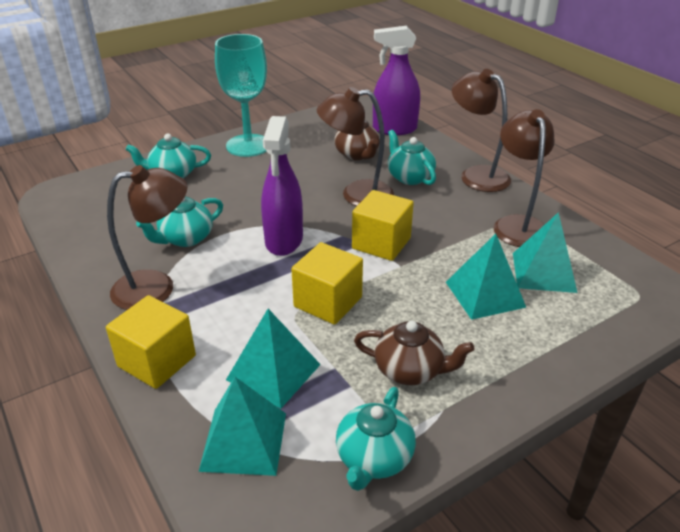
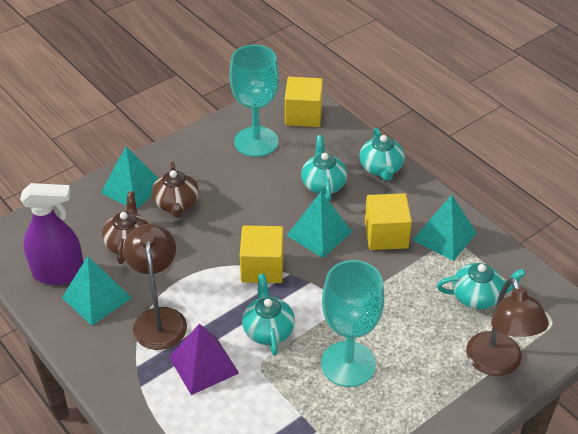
brown lamp: [107,165,187,310] [317,87,394,206] [452,69,511,192] [494,109,555,247] = 4 -> [123,224,187,350] [466,277,549,376] = 2
purple pyramid: none = 0 -> [169,324,239,395] = 1
purple spray bottle: [261,116,303,256] [373,26,420,135] = 2 -> [20,183,83,285] = 1
turquoise goblet: [215,34,267,157] = 1 -> [229,45,279,157] [321,260,384,387] = 2

